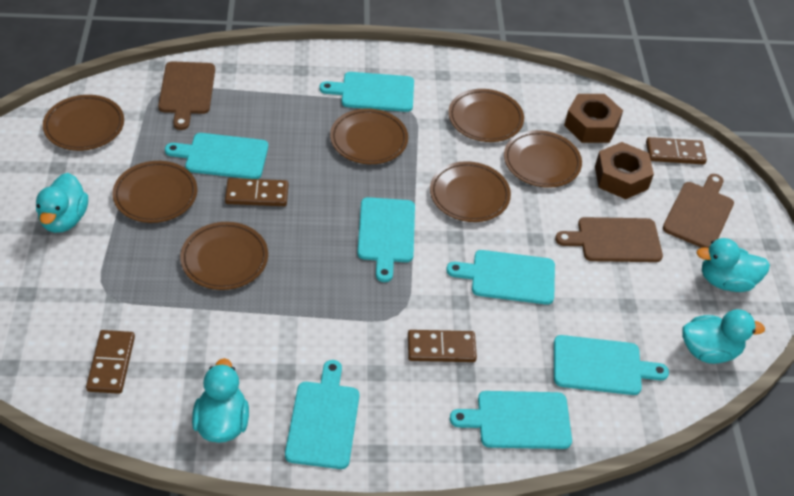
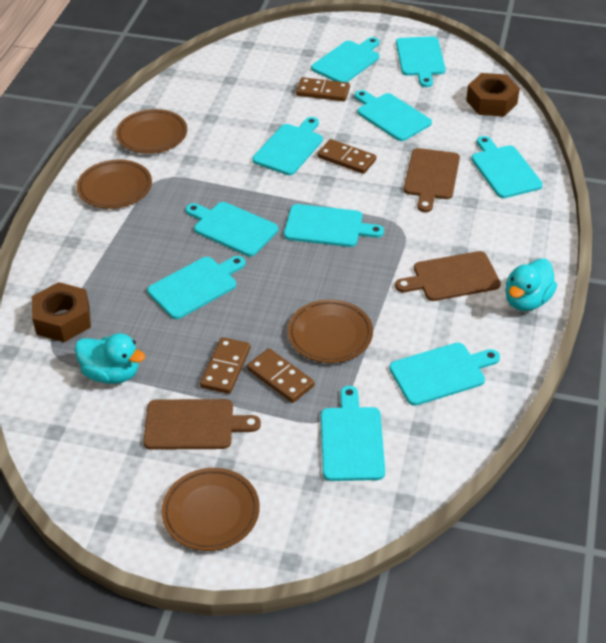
brown plate: [43,95,124,151] [112,161,197,223] [180,222,268,290] [330,108,408,164] [430,161,511,222] [448,89,524,142] [504,130,582,188] = 7 -> [77,160,152,209] [116,109,187,154] [162,468,260,551] [288,299,373,363] = 4
turquoise cutting board: [165,133,268,179] [285,360,359,469] [319,72,414,112] [357,197,415,282] [446,250,555,305] [450,391,572,449] [554,335,669,395] = 7 -> [147,256,245,319] [186,202,278,256] [252,117,323,175] [284,204,384,247] [311,37,379,82] [321,386,385,481] [355,90,432,141] [389,343,500,406] [396,37,446,87] [471,136,543,198] = 10
turquoise duck: [36,173,88,233] [192,358,249,443] [682,309,765,364] [696,238,770,292] = 4 -> [75,333,145,384] [505,259,557,311] = 2

